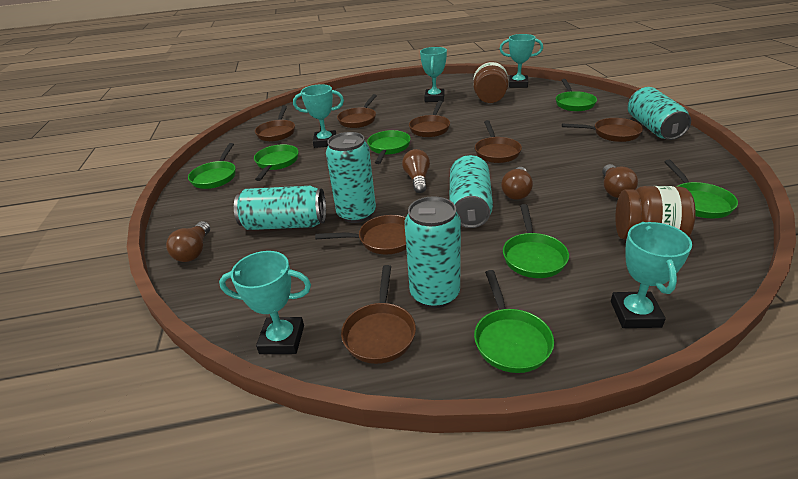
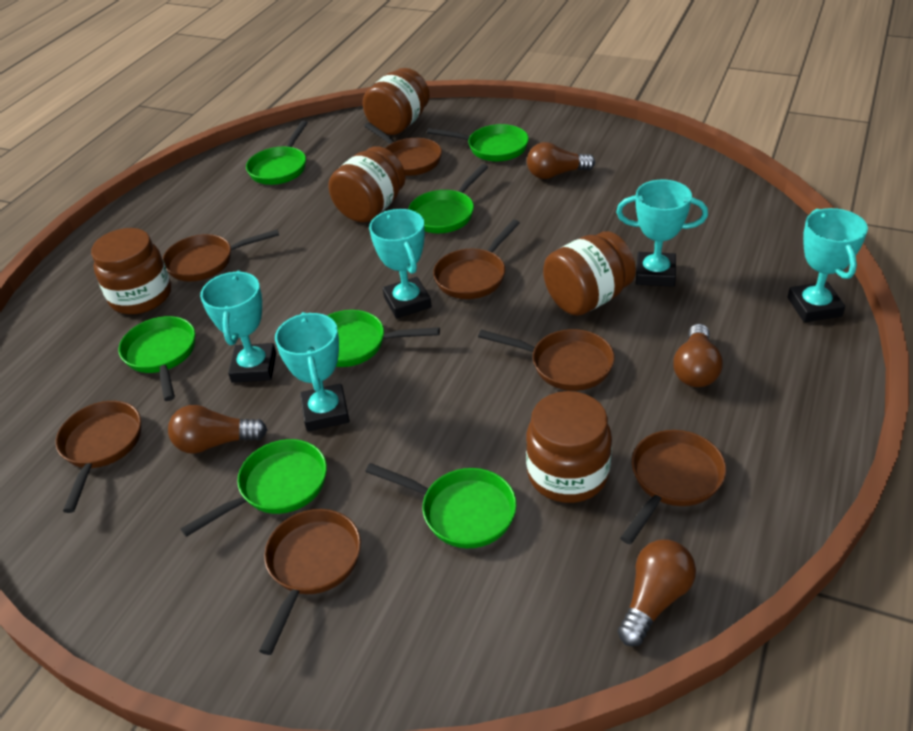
brown jar: [473,61,508,103] [615,186,696,240] = 2 -> [91,228,171,314] [328,146,406,223] [363,68,429,135] [526,391,612,503] [543,231,636,316] = 5
turquoise can: [234,186,326,230] [326,132,376,223] [404,196,461,308] [449,155,493,228] [628,87,691,140] = 5 -> none = 0

